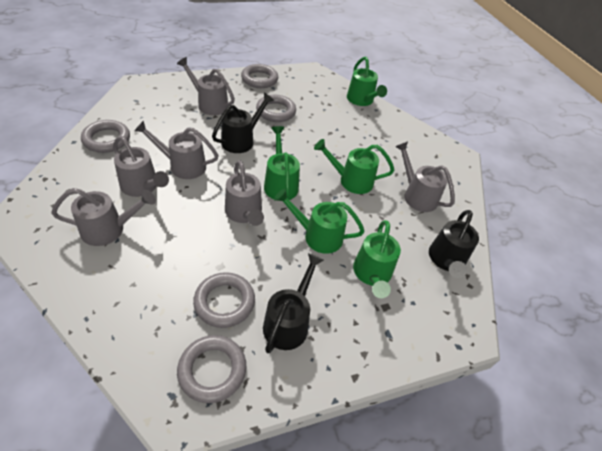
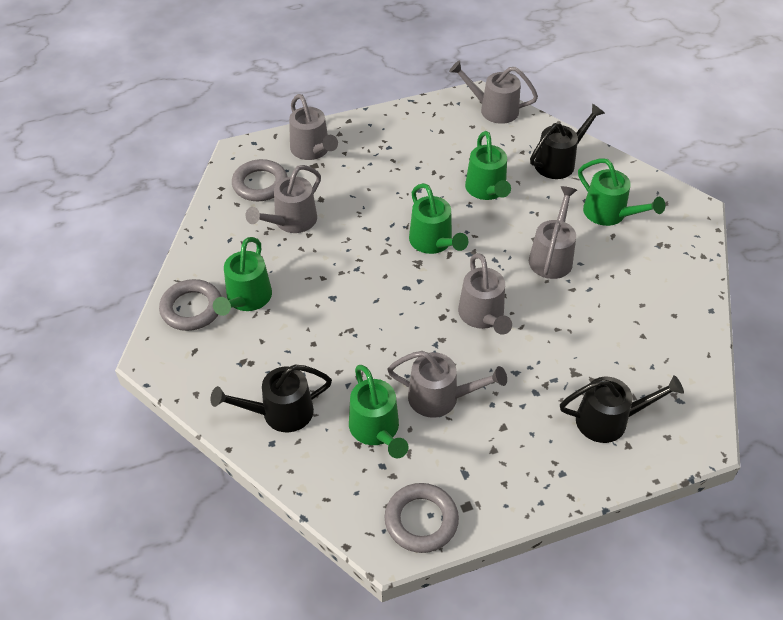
grey ring: [81,120,130,153] [177,335,246,403] [193,272,255,328] [241,64,278,88] [256,95,296,122] = 5 -> [159,279,221,331] [232,159,288,201] [384,483,459,553] = 3

